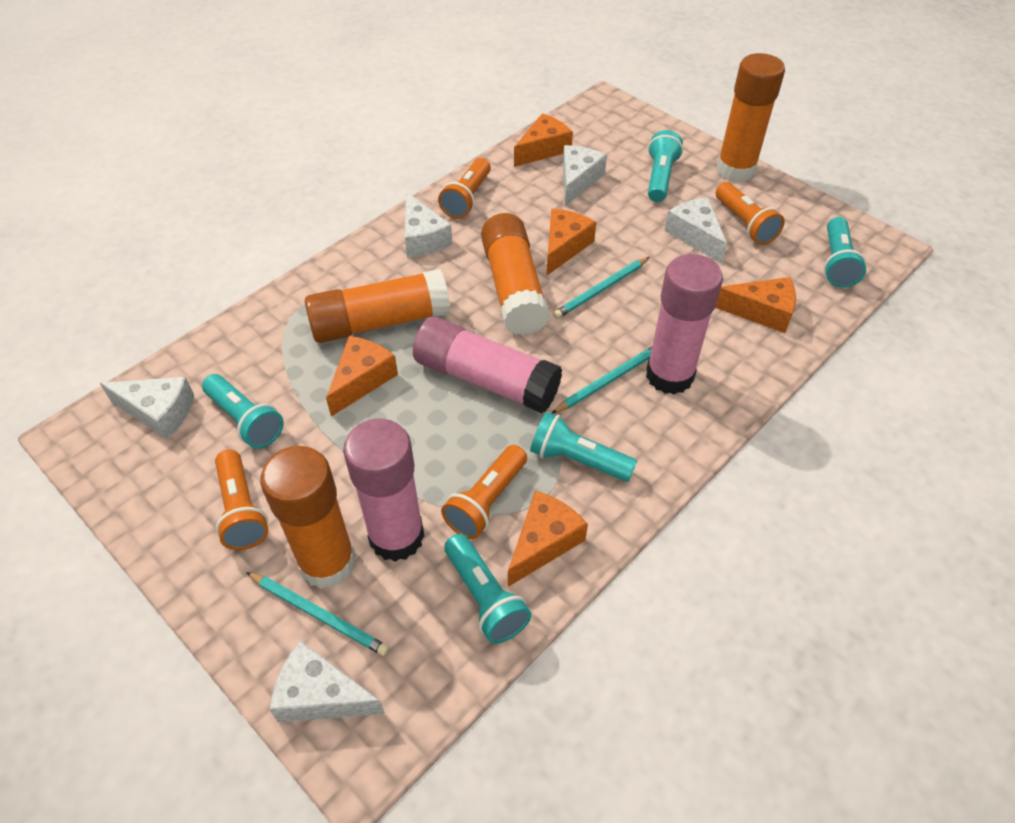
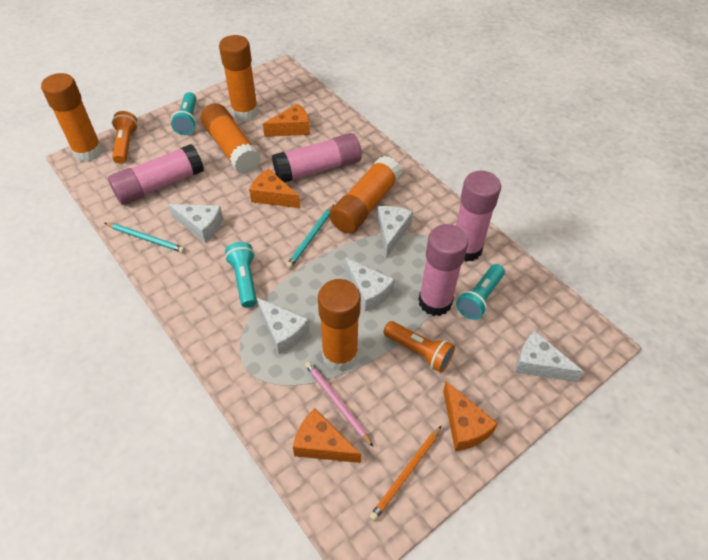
orange cheese: [326,336,398,417] [508,491,588,587] [514,113,573,167] [547,209,596,275] [715,277,796,333] = 5 -> [249,168,300,208] [263,103,310,137] [293,408,361,463] [443,381,498,451] = 4
orange flashlight: [215,450,269,550] [438,158,491,219] [441,445,527,539] [716,182,785,245] = 4 -> [112,111,138,164] [383,321,455,373] = 2
orange glue stick: [260,446,356,589] [305,269,450,343] [481,213,550,336] [716,53,785,182] = 4 -> [41,73,103,162] [200,103,261,174] [219,35,258,121] [318,279,361,371] [329,156,402,234] = 5
orange pencil: none = 0 -> [369,425,442,521] = 1
pink glue stick: [343,419,424,562] [413,317,562,413] [646,254,723,395] = 3 -> [108,144,204,205] [272,133,362,183] [418,224,468,316] [456,171,501,262] = 4
pink pencil: none = 0 -> [305,361,373,446] = 1
turquoise flashlight: [202,374,284,449] [444,534,531,644] [530,412,637,482] [648,130,683,202] [824,217,867,287] = 5 -> [171,92,196,135] [225,242,257,308] [456,264,505,320] = 3
turquoise pencil: [246,572,389,656] [551,347,652,414] [553,257,649,319] = 3 -> [105,223,185,253] [286,204,334,268] = 2

